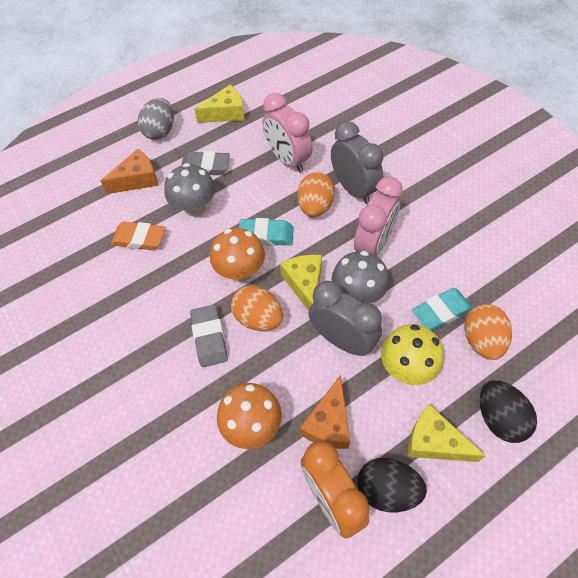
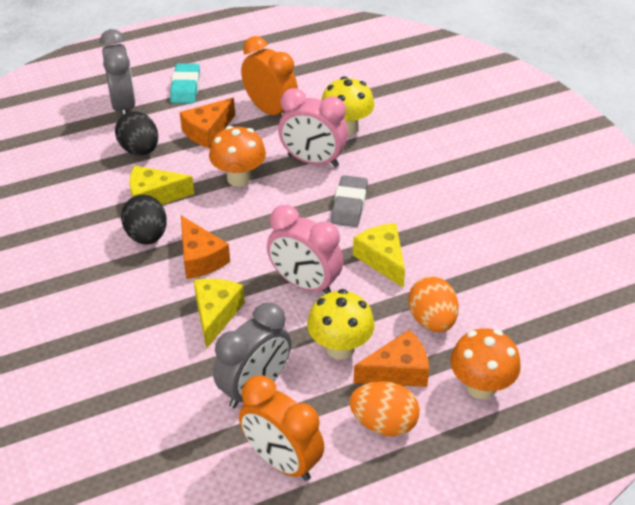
grey egg: [138,98,174,140] = 1 -> none = 0
grey eraser: [181,151,230,175] [190,305,228,367] = 2 -> [331,175,368,227] = 1
grey mushroom: [164,163,215,217] [332,251,389,304] = 2 -> none = 0
orange cheese: [101,149,158,194] [300,375,350,449] = 2 -> [180,98,235,148] [181,215,230,279] [354,330,429,387] = 3
orange clock: [301,441,369,538] = 1 -> [239,375,324,481] [241,36,298,117] = 2
orange egg: [231,285,283,331] [297,172,335,217] [464,304,512,360] = 3 -> [349,381,420,437] [408,276,459,332] = 2
orange eraser: [111,222,166,250] = 1 -> none = 0
turquoise eraser: [239,218,294,246] [412,288,473,331] = 2 -> [170,63,200,104] = 1
yellow mushroom: [381,324,444,385] = 1 -> [307,289,375,360] [322,76,374,136] = 2

